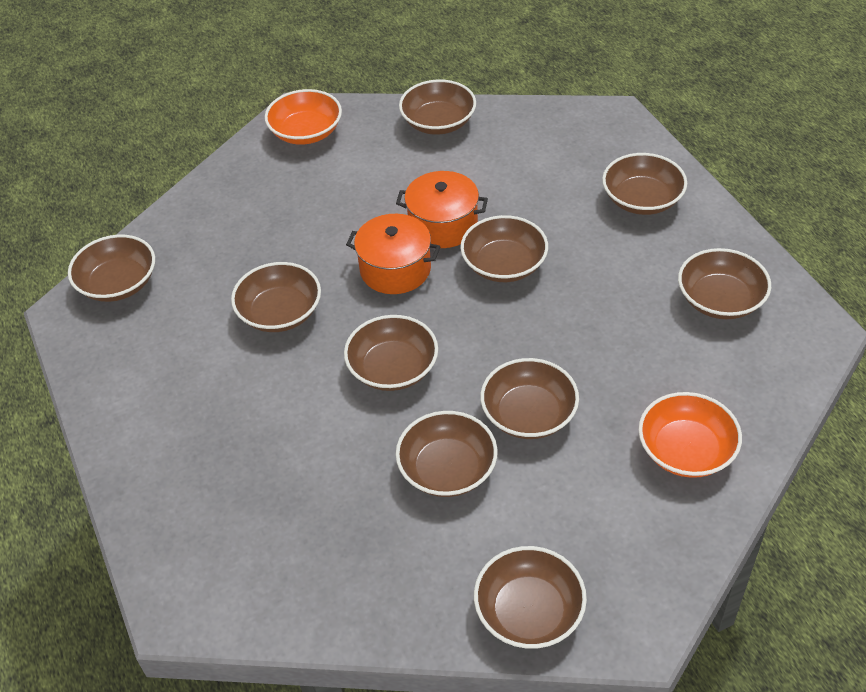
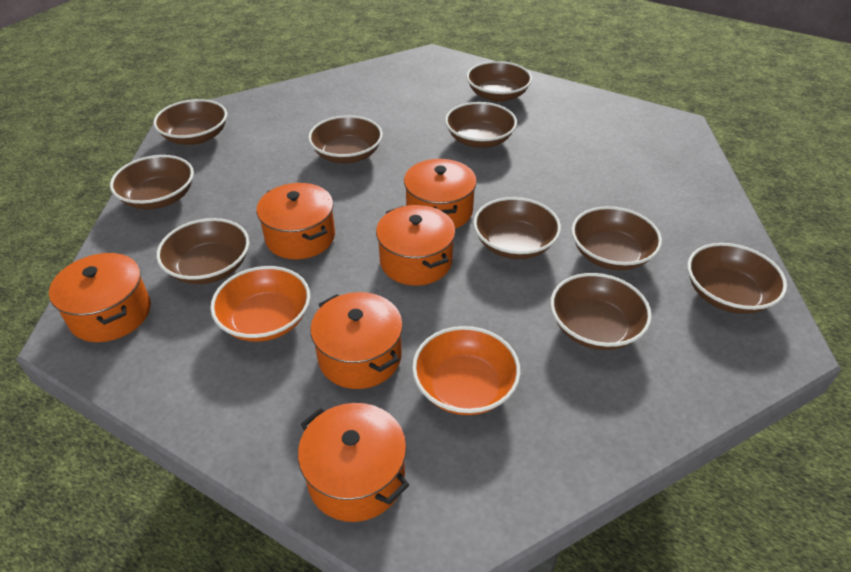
orange pot: [346,214,441,294] [396,171,488,248] = 2 -> [49,253,151,342] [256,183,335,259] [298,403,409,522] [310,292,403,389] [376,205,456,286] [404,159,477,229] = 6

